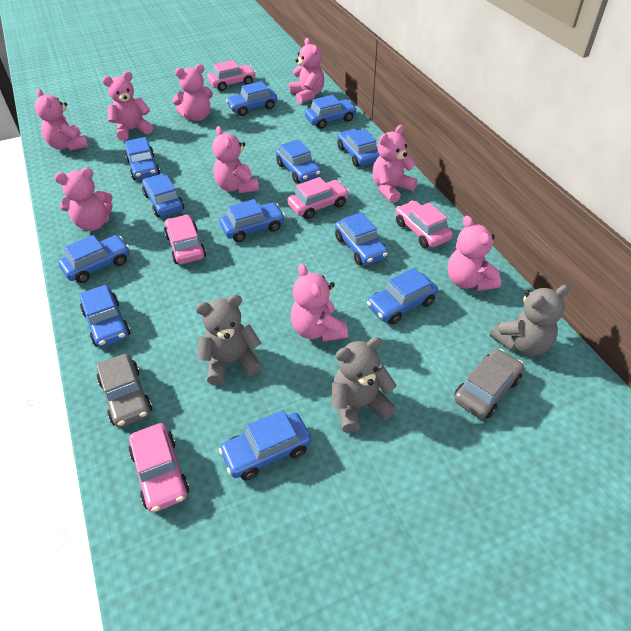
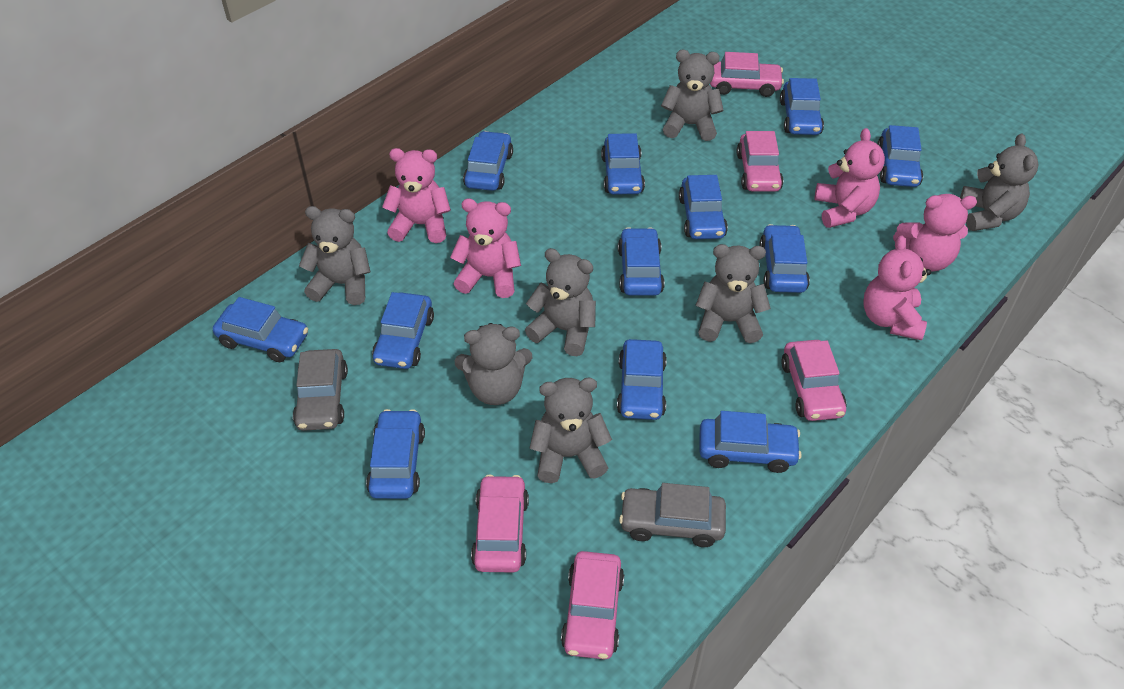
grey teddy bear: [196,295,262,385] [332,337,397,433] [490,285,569,356] = 3 -> [299,206,370,305] [455,323,532,405] [525,248,596,356] [530,378,612,483] [661,50,724,141] [695,244,771,343] [960,134,1039,231] = 7
pink teddy bear: [35,89,89,151] [54,168,113,231] [102,71,153,141] [172,64,213,121] [212,126,259,193] [289,38,324,104] [291,264,348,342] [373,125,418,203] [448,216,501,291] = 9 -> [382,148,451,243] [450,199,521,298] [814,128,885,228] [863,235,931,340] [893,194,977,272] = 5

